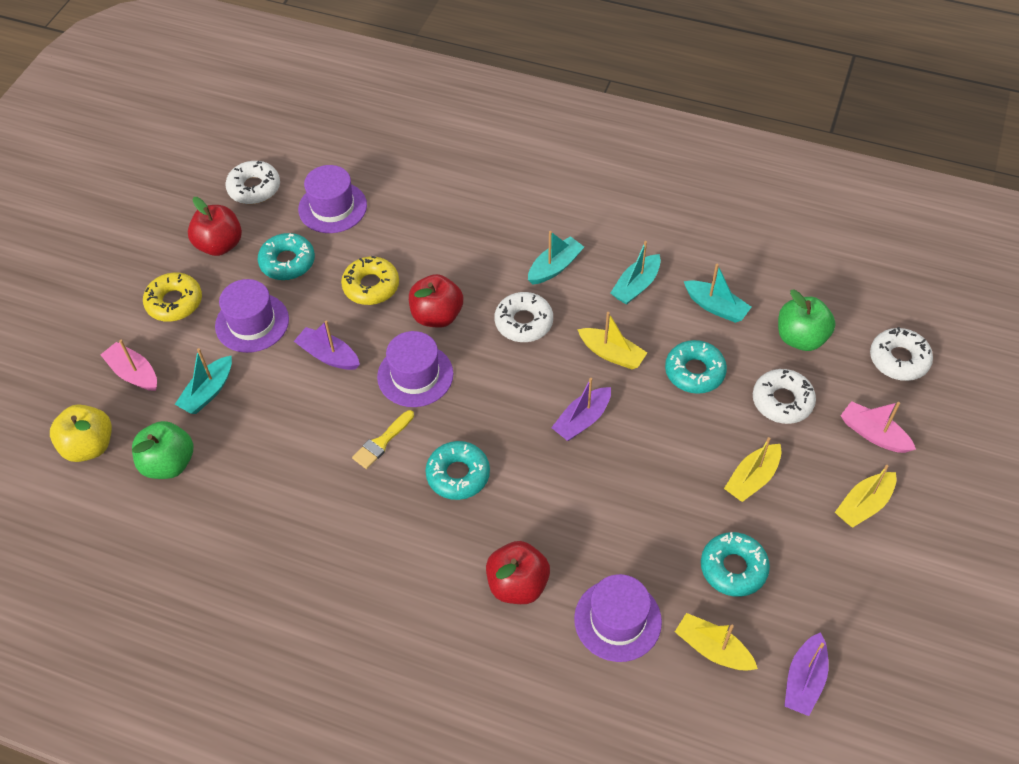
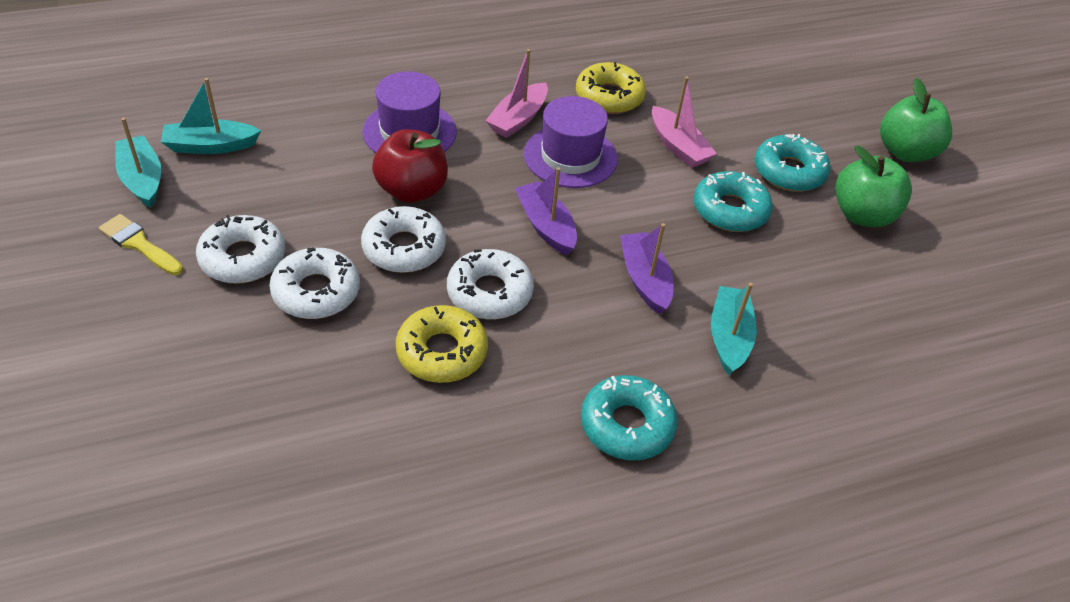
purple boat: [294,320,360,370] [551,378,611,441] [784,632,829,716] = 3 -> [515,167,577,255] [620,223,673,314] = 2
purple hat: [215,279,289,353] [298,165,367,233] [377,331,453,407] [574,574,662,662] = 4 -> [362,71,457,153] [524,96,618,188] = 2
red apple: [188,197,242,256] [409,274,463,328] [486,541,550,604] = 3 -> [372,129,448,203] = 1
turquoise boat: [175,348,232,414] [528,231,584,284] [611,241,661,305] [684,264,751,323] = 4 -> [115,118,161,208] [161,78,261,154] [711,283,757,375] = 3
turquoise donut: [258,233,315,280] [425,441,490,500] [665,340,727,394] [701,532,770,597] = 4 -> [581,375,678,461] [694,171,773,232] [754,134,830,192] = 3
yellow apple: [50,404,112,462] = 1 -> none = 0
yellow boat: [577,312,647,369] [675,613,758,671] [724,437,782,502] [835,465,896,528] = 4 -> none = 0

